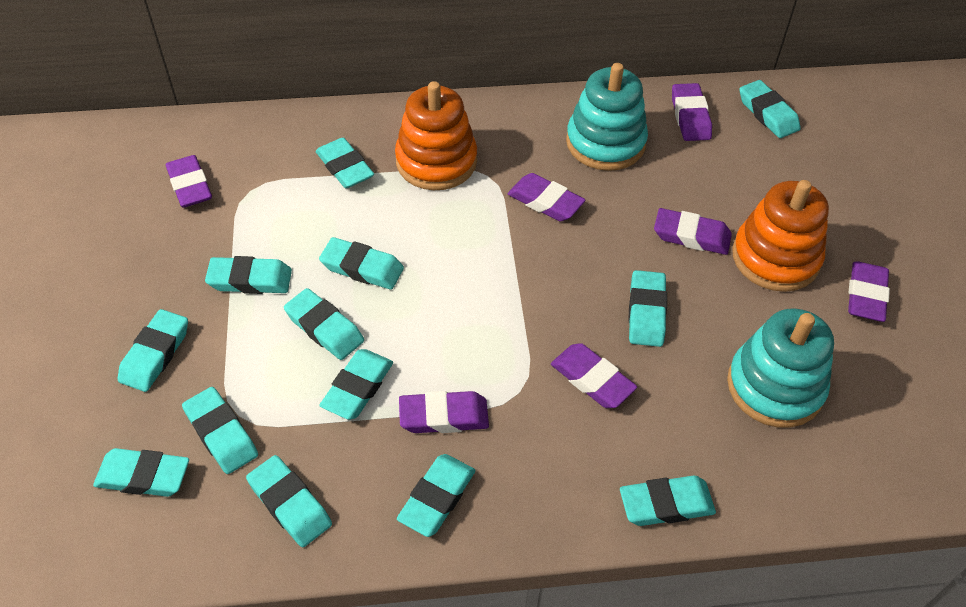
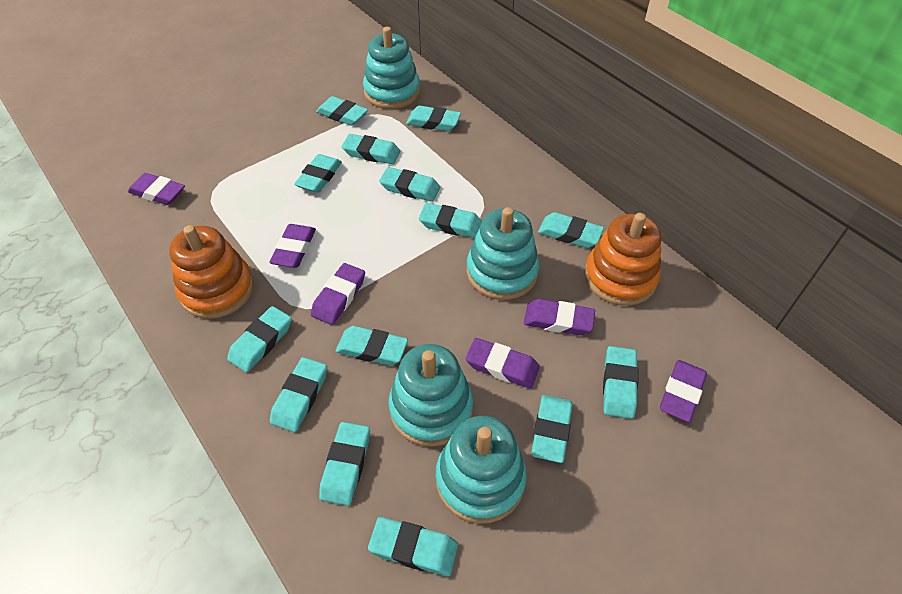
purple eraser: [166,155,212,208] [399,391,489,433] [508,173,585,222] [551,343,637,408] [654,208,732,255] [672,83,712,141] [848,261,890,322] = 7 -> [128,173,185,205] [269,224,316,268] [311,263,365,325] [465,338,540,389] [524,299,595,335] [660,360,707,422] = 6
turquoise eraser: [93,448,189,497] [118,309,188,392] [182,387,258,474] [205,256,292,294] [246,455,332,547] [284,288,364,360] [316,138,374,188] [319,237,404,290] [320,349,393,420] [397,454,475,537] [620,475,716,526] [628,270,667,347] [739,80,801,138] = 13 -> [227,306,292,372] [270,357,327,432] [294,154,342,192] [316,96,368,126] [319,422,370,506] [336,326,408,366] [342,134,400,164] [368,517,458,576] [379,167,440,202] [406,106,461,131] [419,203,482,238] [531,395,573,463] [538,212,604,248] [603,346,638,419] = 14
turquoise stacking toy: [566,63,648,171] [727,308,834,428] = 2 -> [363,27,420,109] [388,344,473,447] [436,416,527,524] [466,207,539,300] = 4

